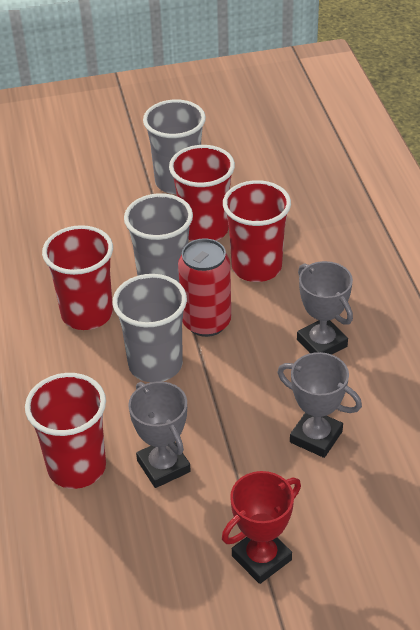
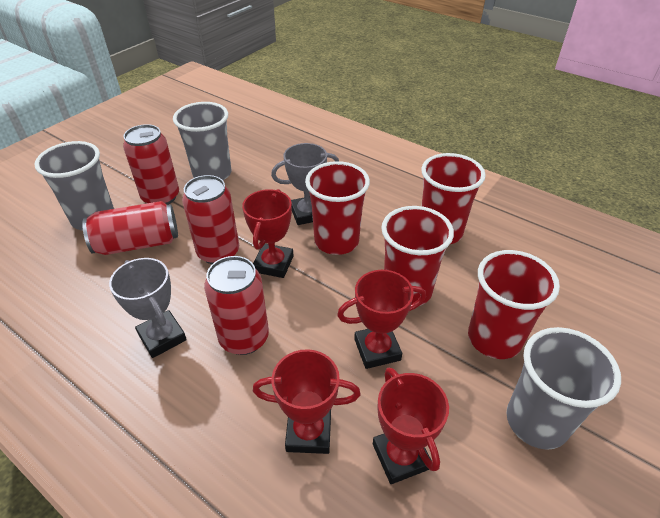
grey trophy: [128,381,191,488] [277,352,362,458] [297,261,353,355] = 3 -> [109,258,187,358] [271,143,339,225] = 2
red can: [178,238,231,337] = 1 -> [82,201,178,255] [123,124,179,205] [182,175,239,264] [204,256,269,355] = 4
red trophy: [222,471,301,584] = 1 -> [242,189,293,278] [253,349,361,454] [337,270,426,369] [373,368,449,484] = 4

